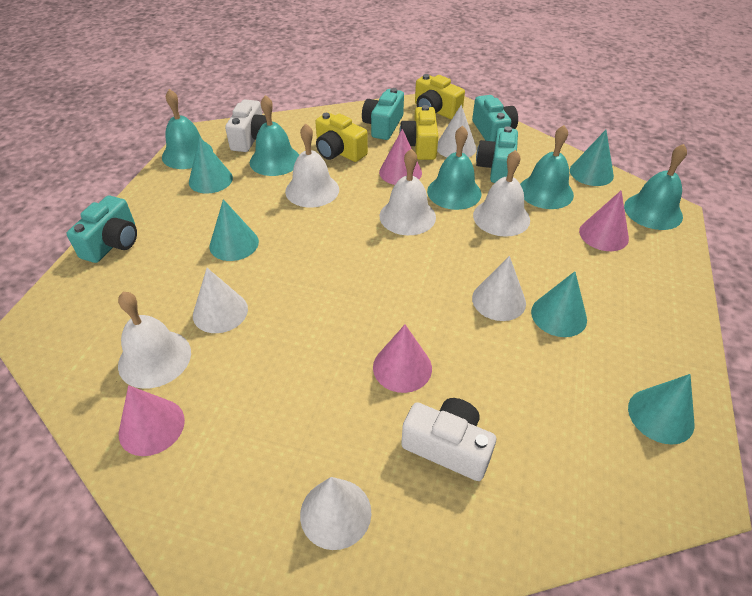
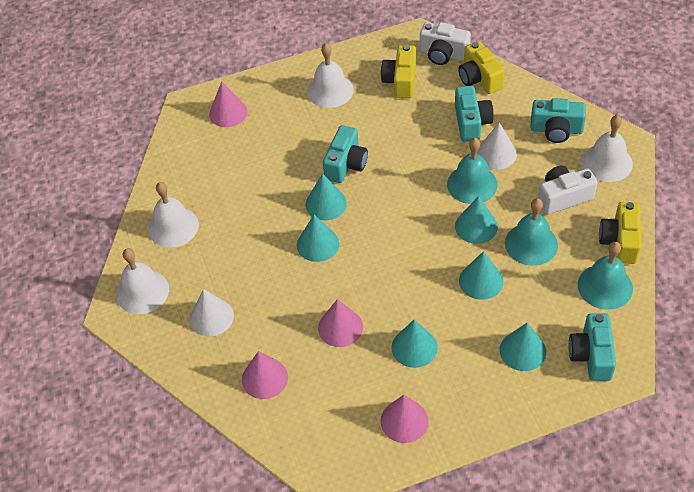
turquoise bell: [162,89,213,169] [250,95,299,176] [427,125,482,210] [520,125,574,209] [624,144,687,230] = 5 -> [447,138,497,204] [505,198,558,266] [578,242,633,310] = 3
turquoise cone: [189,136,233,194] [209,199,259,261] [531,271,587,337] [570,130,614,186] [628,374,695,445] = 5 -> [297,215,339,262] [305,173,347,220] [391,319,437,368] [455,196,498,244] [459,251,503,300] [500,323,546,371] = 6
white cone: [193,268,248,333] [300,477,371,550] [437,105,477,158] [472,256,526,321] = 4 -> [190,289,234,337] [477,122,517,170] = 2

